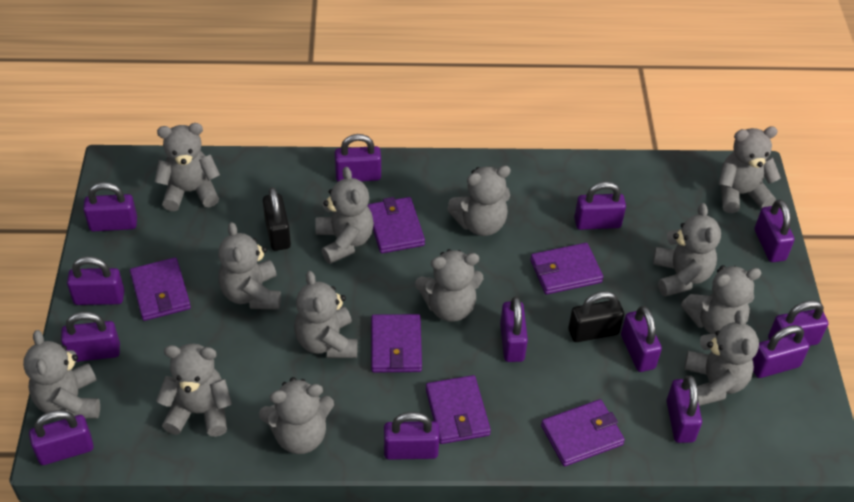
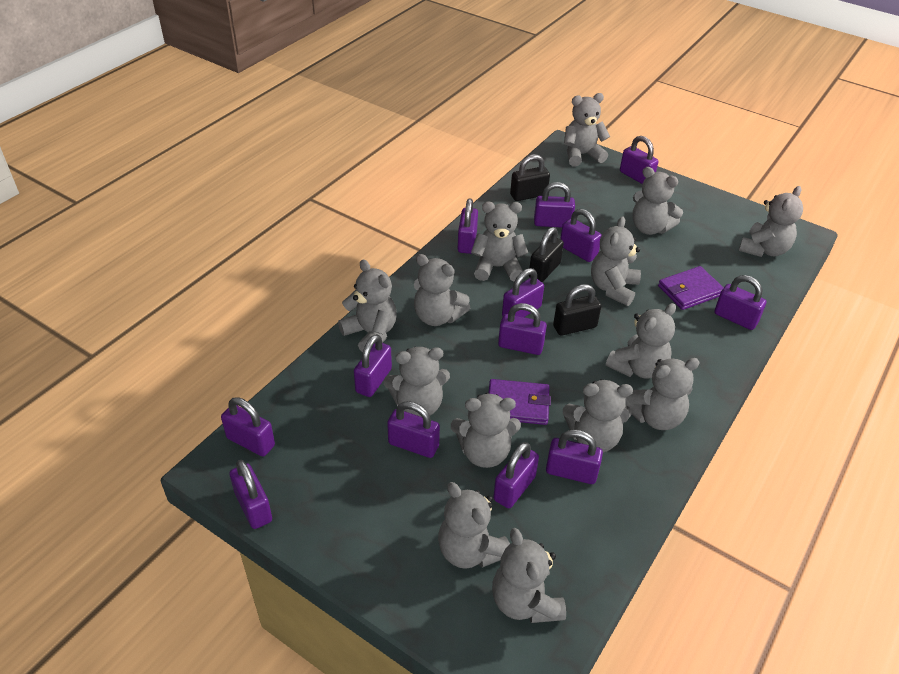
black padlock: [263,187,291,251] [568,291,624,342] = 2 -> [510,154,550,201] [529,227,564,282] [553,284,602,336] = 3
grey teddy bear: [23,330,100,419] [155,123,220,211] [156,343,232,437] [218,222,281,309] [259,377,334,454] [294,271,358,358] [315,167,374,264] [415,249,483,322] [447,166,511,236] [653,203,721,297] [681,265,762,334] [684,310,759,406] [719,126,781,213] = 13 -> [338,260,397,353] [383,347,450,417] [414,254,470,326] [438,482,510,569] [451,393,521,468] [471,201,528,281] [492,528,566,623] [563,379,633,452] [564,93,610,167] [591,216,641,306] [606,303,676,379] [625,358,700,430] [632,167,683,235] [739,186,803,257] = 14
purple wallet: [130,258,191,321] [368,197,425,253] [371,314,422,372] [426,375,491,444] [530,243,604,294] [541,399,625,466] = 6 -> [489,379,551,425] [658,266,724,310] = 2

